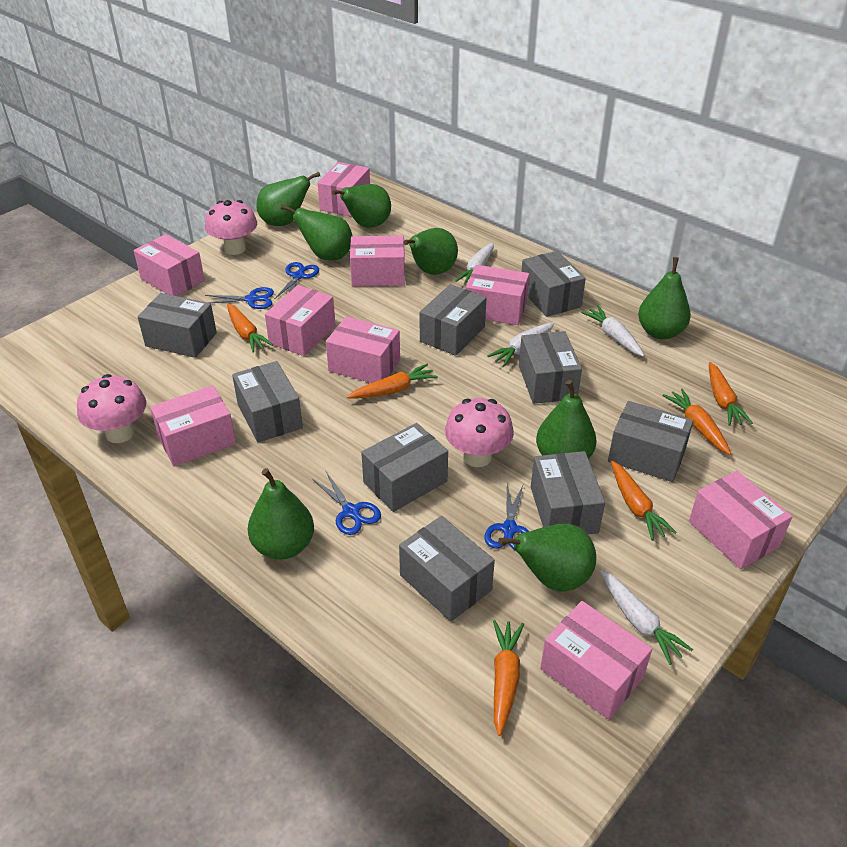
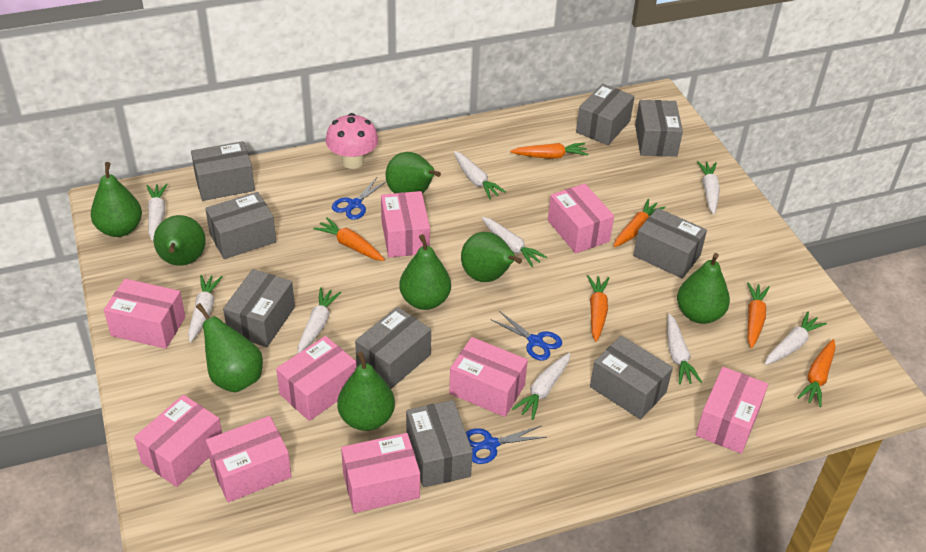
blue scissors: [205,287,274,309] [274,262,319,299] [312,472,381,535] [484,483,529,550] = 4 -> [332,177,387,220] [466,425,546,464] [490,311,562,360] = 3
pink mushroom: [77,374,146,443] [205,200,257,255] [445,398,514,467] = 3 -> [326,113,378,169] = 1
white carrot: [455,243,494,284] [487,322,555,366] [581,306,644,356] [600,570,693,665] = 4 -> [147,183,168,241] [188,275,223,342] [298,287,342,353] [454,151,506,199] [482,217,547,267] [512,353,570,420] [667,313,702,385] [697,161,720,214] [765,312,827,365] = 9

